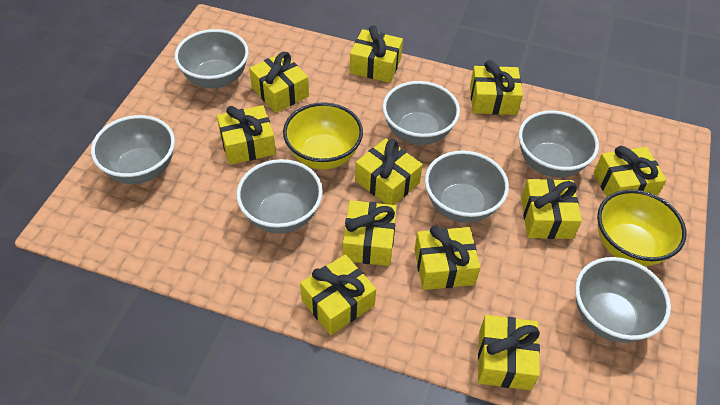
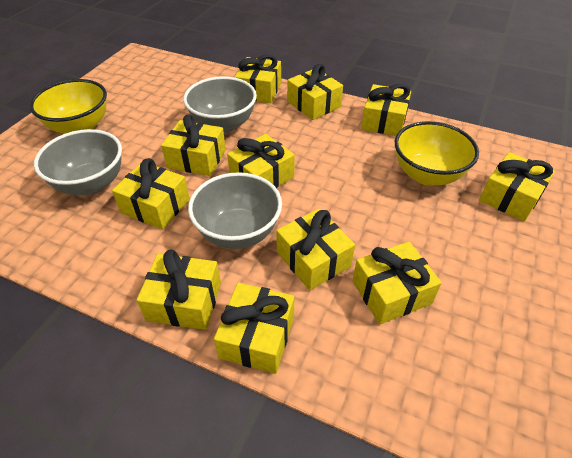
grey bowl: [91,115,175,184] [175,29,249,88] [236,159,323,233] [383,81,460,145] [425,151,509,223] [519,111,599,177] [575,257,671,343] = 7 -> [34,129,122,195] [183,76,257,133] [188,172,282,249] = 3

